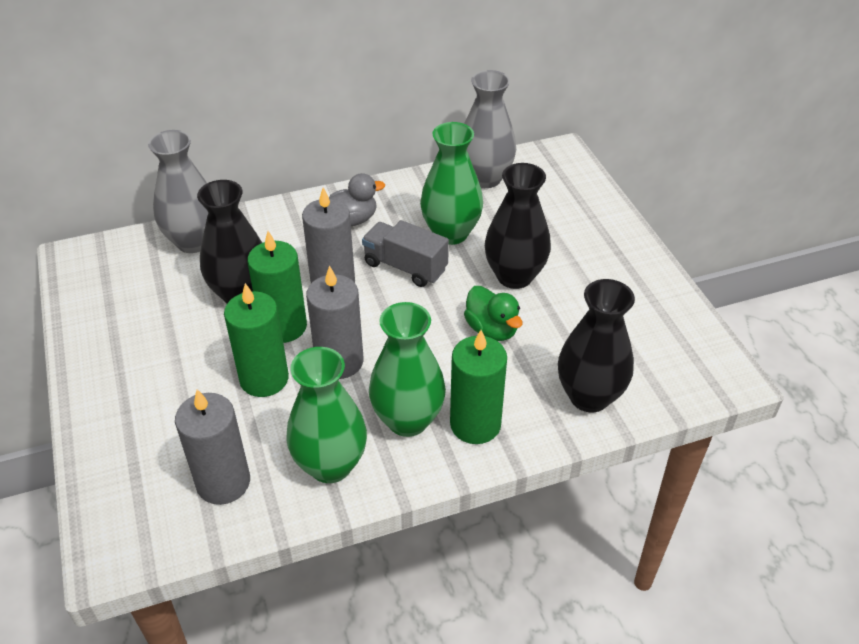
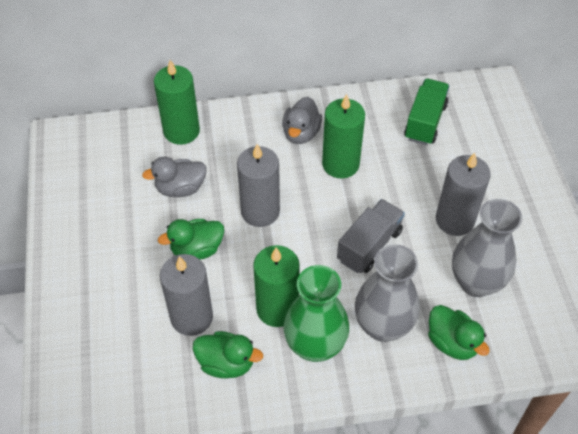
black vase: [197,180,262,303] [485,163,551,289] [558,279,635,412] = 3 -> none = 0
green duck: [464,286,522,341] = 1 -> [158,219,224,259] [193,331,263,378] [428,305,490,360] = 3
green truck: none = 0 -> [404,79,449,145] = 1
green vase: [286,347,367,483] [369,302,446,437] [420,122,483,245] = 3 -> [284,265,349,362] = 1
grey duck: [329,173,385,226] = 1 -> [142,157,207,197] [282,97,322,144] = 2

